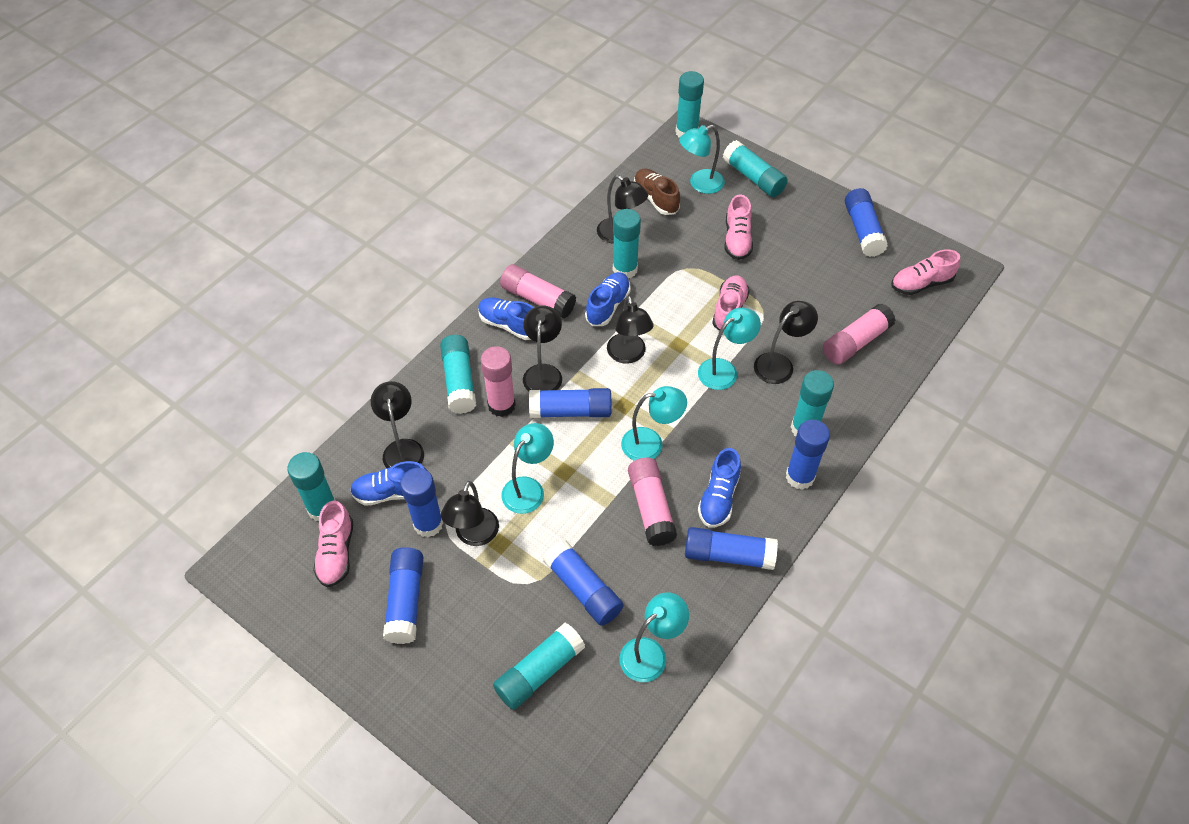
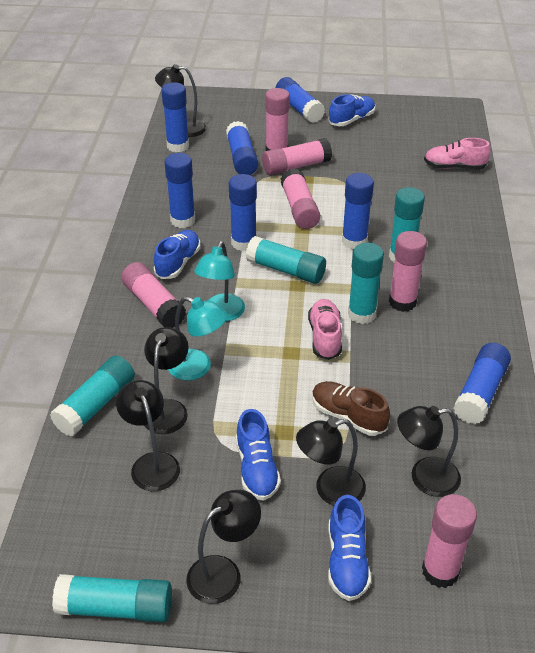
pink glue stick: [481,346,516,417] [500,264,576,318] [628,458,677,546] [823,303,896,364] = 4 -> [121,262,186,328] [262,138,332,175] [265,88,290,151] [281,169,320,229] [389,231,427,312] [422,494,477,588] = 6
pink shoe: [313,501,353,587] [712,276,750,331] [725,194,753,260] [891,249,960,295] = 4 -> [308,299,342,360] [424,138,491,169] = 2
turquoise glue stick: [287,452,336,521] [440,335,476,414] [493,623,585,710] [613,209,641,278] [675,71,704,138] [723,140,788,197] [791,370,834,436] = 7 -> [50,356,135,437] [52,574,172,622] [246,236,326,284] [348,243,384,324] [389,187,425,263] = 5
turquoise lamp: [502,423,554,514] [620,592,689,682] [621,386,687,461] [679,125,725,194] [698,308,761,390] = 5 -> [168,296,227,380] [194,241,245,321] = 2

